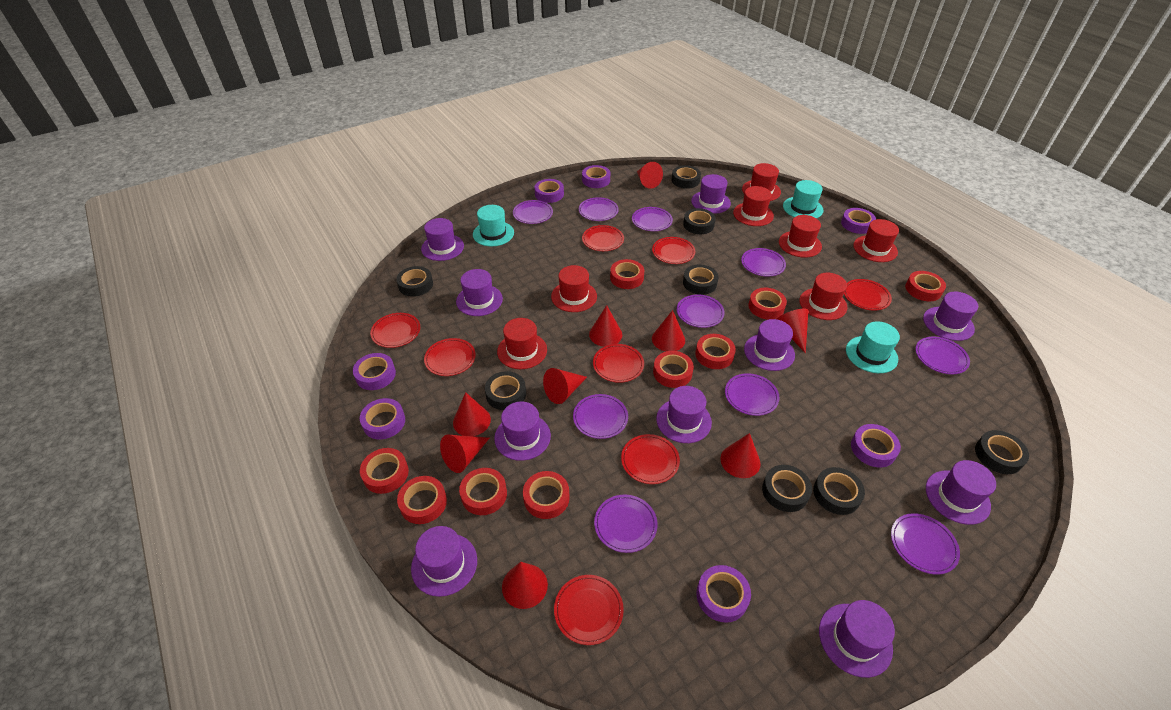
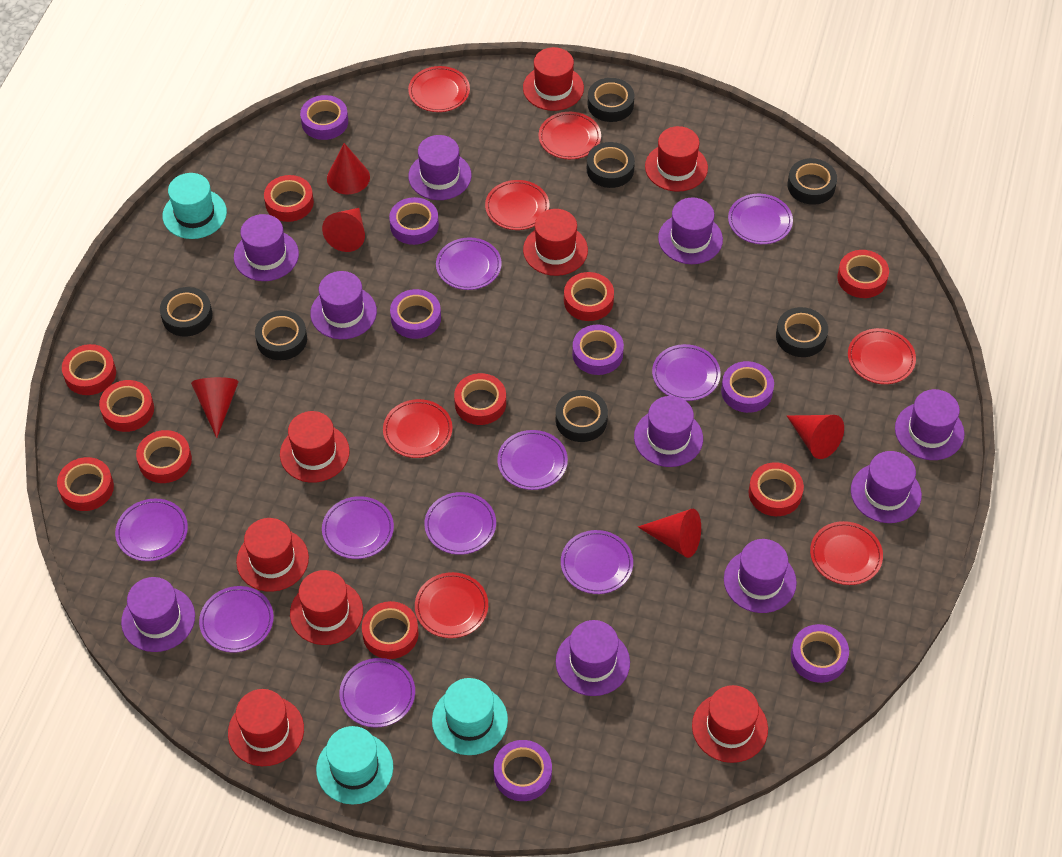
black tape: [396,266,433,297] [485,371,526,410] [672,165,701,189] [683,208,716,234] [683,264,719,295] [762,465,812,512] [813,467,865,515] [975,430,1029,474] = 8 -> [160,287,212,336] [255,310,307,360] [556,390,608,442] [587,78,634,122] [587,142,635,188] [776,307,828,357] [788,158,837,205] = 7
red cone: [440,435,489,473] [453,392,491,436] [502,562,548,609] [543,368,587,404] [589,305,622,347] [637,162,663,189] [652,310,685,351] [720,433,761,478] [777,309,808,353] = 9 -> [191,377,239,438] [322,208,365,252] [327,143,370,195] [638,509,701,558] [787,415,844,459] = 5
red hat: [497,318,547,369] [551,265,597,312] [733,186,774,226] [742,163,781,201] [779,215,822,258] [799,273,847,320] [853,219,899,262] = 7 -> [228,689,304,766] [236,518,309,592] [280,411,350,483] [290,570,363,645] [523,47,584,111] [523,209,588,276] [645,126,708,192] [692,685,768,763] = 8
red plate: [370,313,420,348] [424,338,476,376] [554,575,624,645] [582,225,624,251] [593,344,644,383] [621,434,680,484] [652,237,696,264] [844,279,892,311] = 8 -> [383,399,453,458] [408,66,470,112] [415,572,488,638] [485,180,549,230] [538,112,601,159] [810,521,883,585] [848,328,916,384] = 7
red tape: [360,448,409,494] [397,476,447,524] [459,468,507,515] [523,471,570,519] [610,259,644,289] [653,351,694,388] [695,334,736,369] [748,288,787,320] [905,271,946,301] = 9 -> [57,457,114,511] [62,344,116,395] [99,380,154,432] [136,430,192,483] [264,175,314,222] [362,601,419,659] [454,373,506,425] [564,272,614,321] [749,462,804,516] [837,250,889,298] = 10

